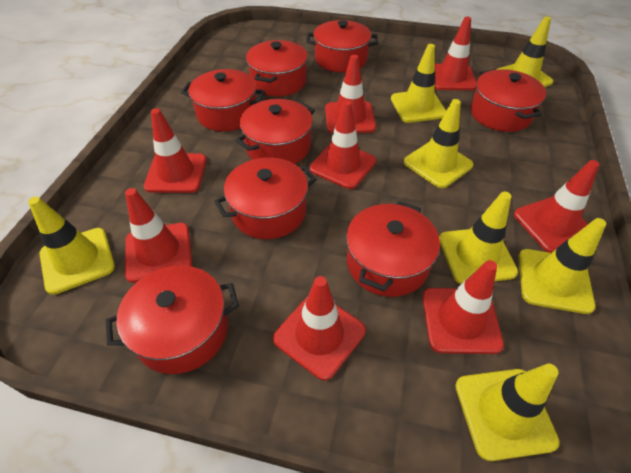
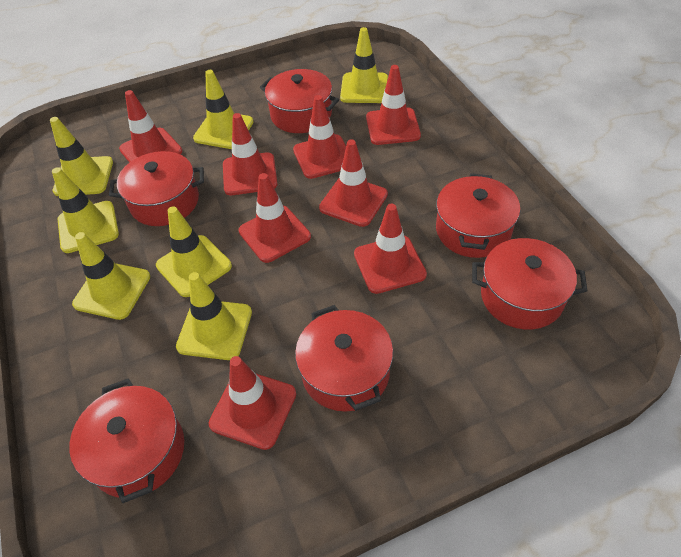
red pot: [106,266,239,374] [181,69,265,131] [214,157,317,239] [235,99,315,164] [246,40,308,96] [306,20,378,72] [346,201,440,297] [471,69,546,132] = 8 -> [69,378,184,503] [109,151,204,226] [260,69,339,133] [295,305,393,412] [436,173,520,258] [472,238,587,330] = 6

